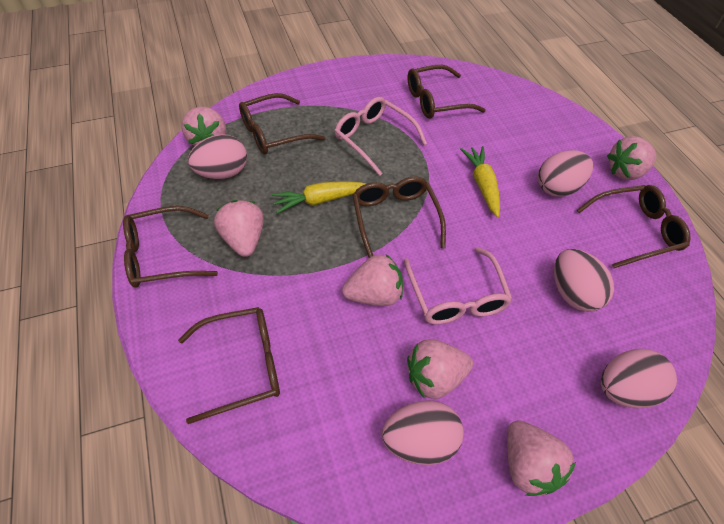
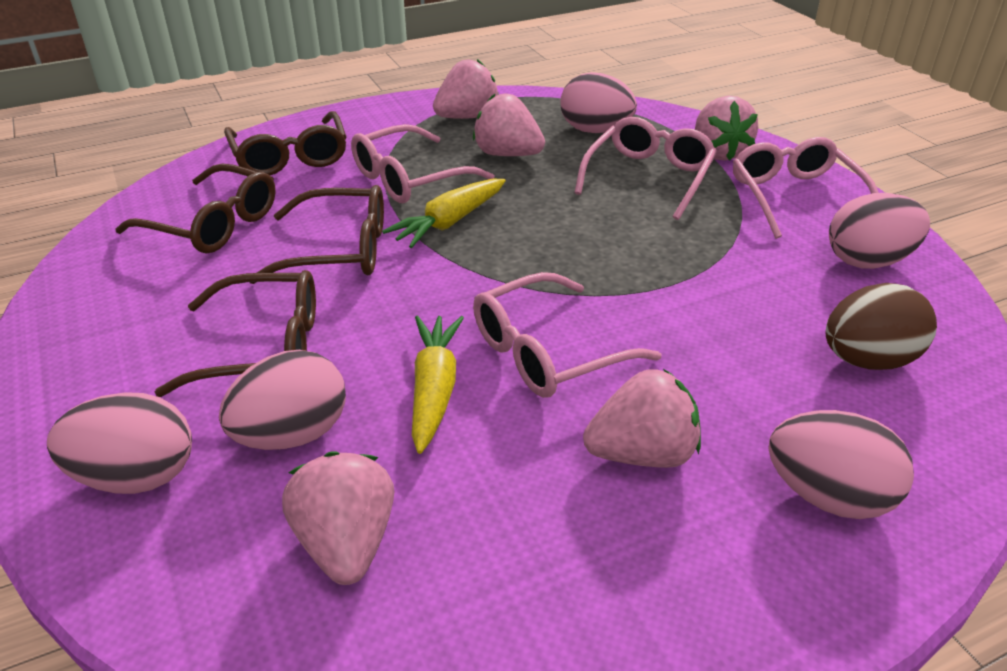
brown egg: none = 0 -> [825,283,937,370] = 1
brown glasses: [123,206,218,288] [178,307,280,424] [239,93,326,155] [352,177,446,258] [407,65,486,119] [577,185,691,268] = 6 -> [115,163,276,253] [155,270,316,397] [224,111,346,175] [250,185,384,284] = 4
pink glasses: [335,97,427,176] [404,247,512,325] = 2 -> [351,124,494,203] [473,272,661,398] [574,117,717,220] [733,137,879,239] = 4
pink strawberry: [182,107,226,146] [214,200,264,257] [342,254,403,306] [407,339,473,399] [507,420,576,496] [607,136,656,180] = 6 -> [282,451,395,585] [433,59,499,119] [473,93,545,156] [583,369,701,468] [695,96,758,161] = 5

